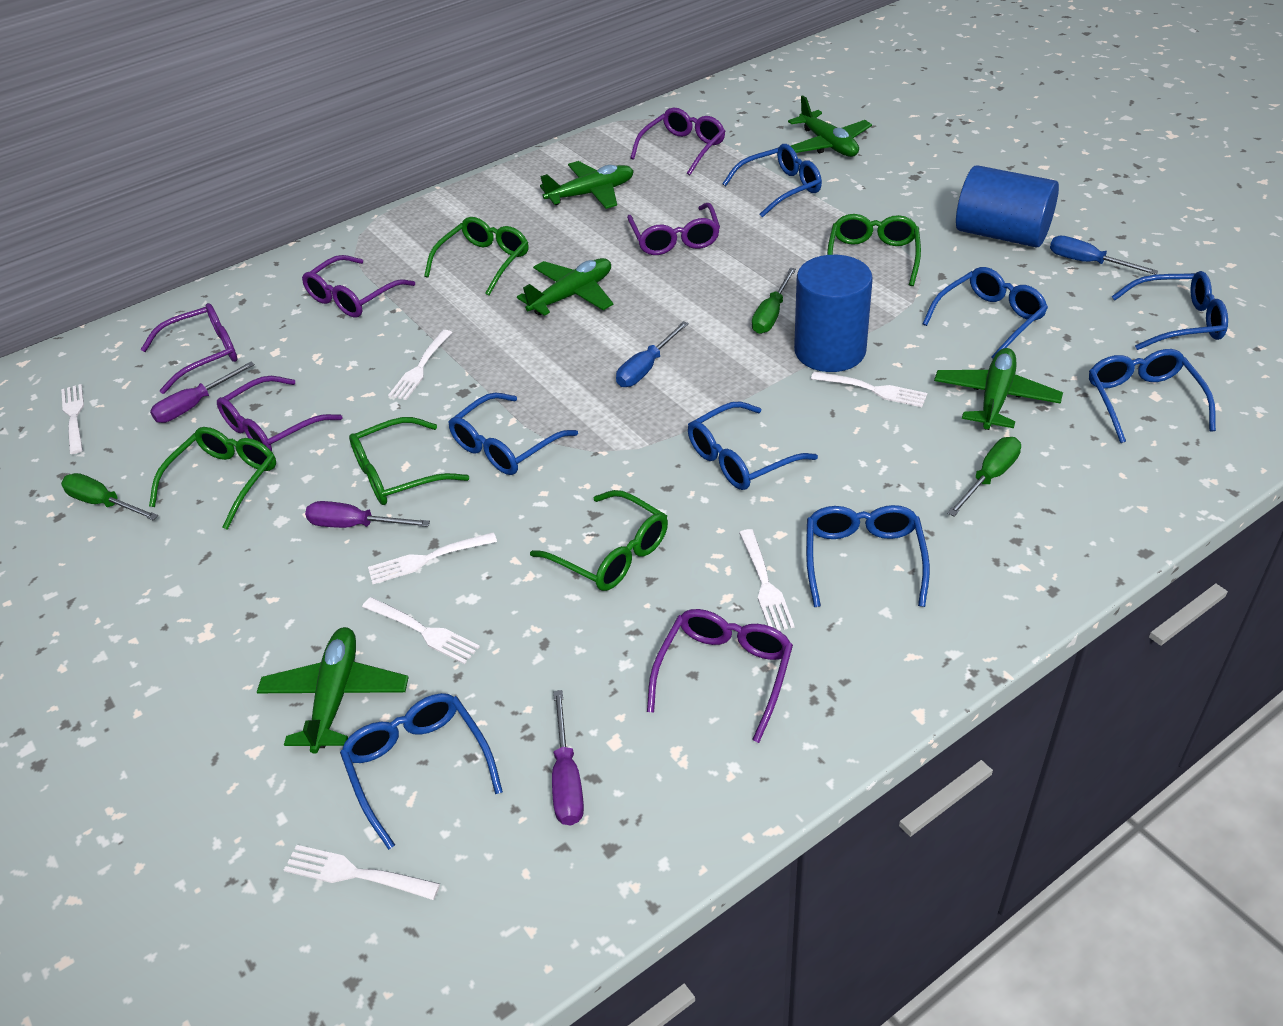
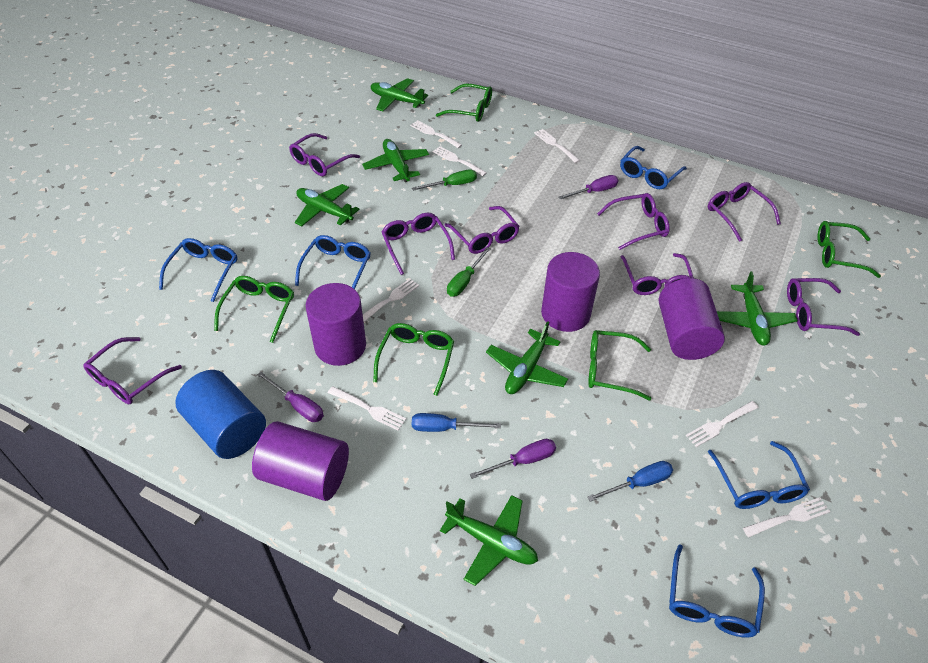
blue cylinder: [794,255,873,372] [956,165,1059,248] = 2 -> [175,370,266,459] = 1
blue glasses: [340,693,503,850] [448,393,578,475] [688,402,818,490] [722,144,822,217] [806,505,930,607] [923,267,1048,358] [1089,349,1216,443] [1112,271,1228,350] = 8 -> [159,238,237,302] [295,235,371,289] [620,146,687,189] [669,544,765,638] [708,441,810,509] = 5
green plane: [257,627,409,754] [517,258,613,316] [540,161,634,209] [788,95,872,157] [934,348,1063,430] = 5 -> [295,184,360,227] [362,139,429,182] [371,78,428,111] [440,495,538,586] [486,321,568,394] [717,271,798,346] = 6
green screwdriver: [61,473,158,520] [752,268,796,334] [947,437,1021,517] = 3 -> [412,169,477,191] [447,247,491,297] = 2
purple cylinder: none = 0 -> [252,421,349,501] [306,283,366,366] [541,252,600,332] [659,278,725,360] = 4
purple glasses: [141,303,237,394] [217,376,343,452] [302,255,415,318] [627,203,720,255] [631,107,725,175] [647,609,793,743] = 6 -> [83,337,182,404] [289,133,360,176] [382,213,455,275] [445,206,520,254] [597,193,670,250] [621,253,694,295] [708,182,781,242] [787,278,860,336] = 8

